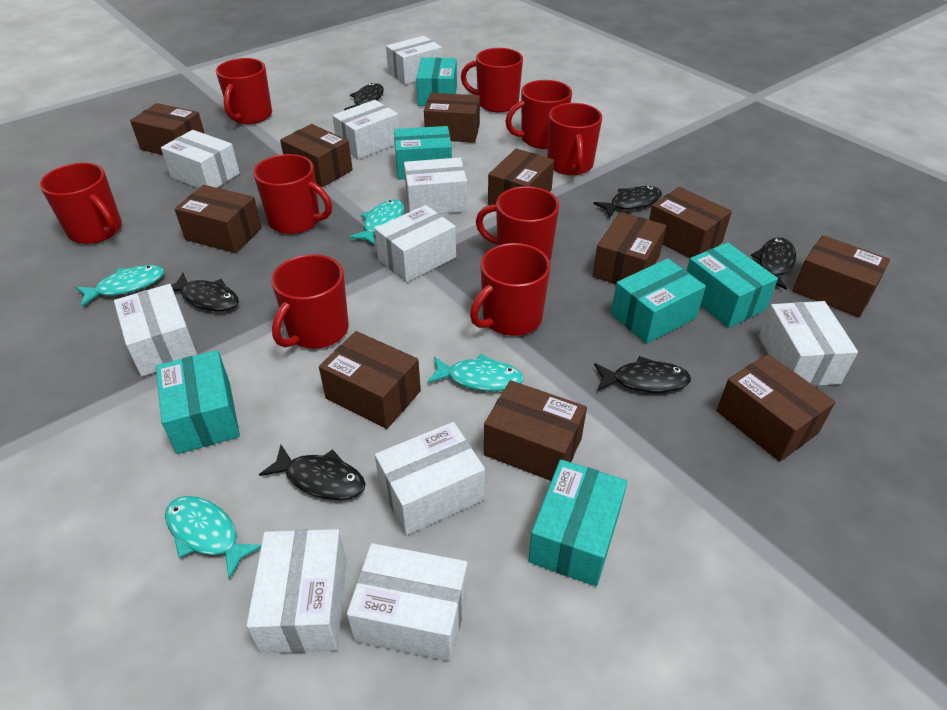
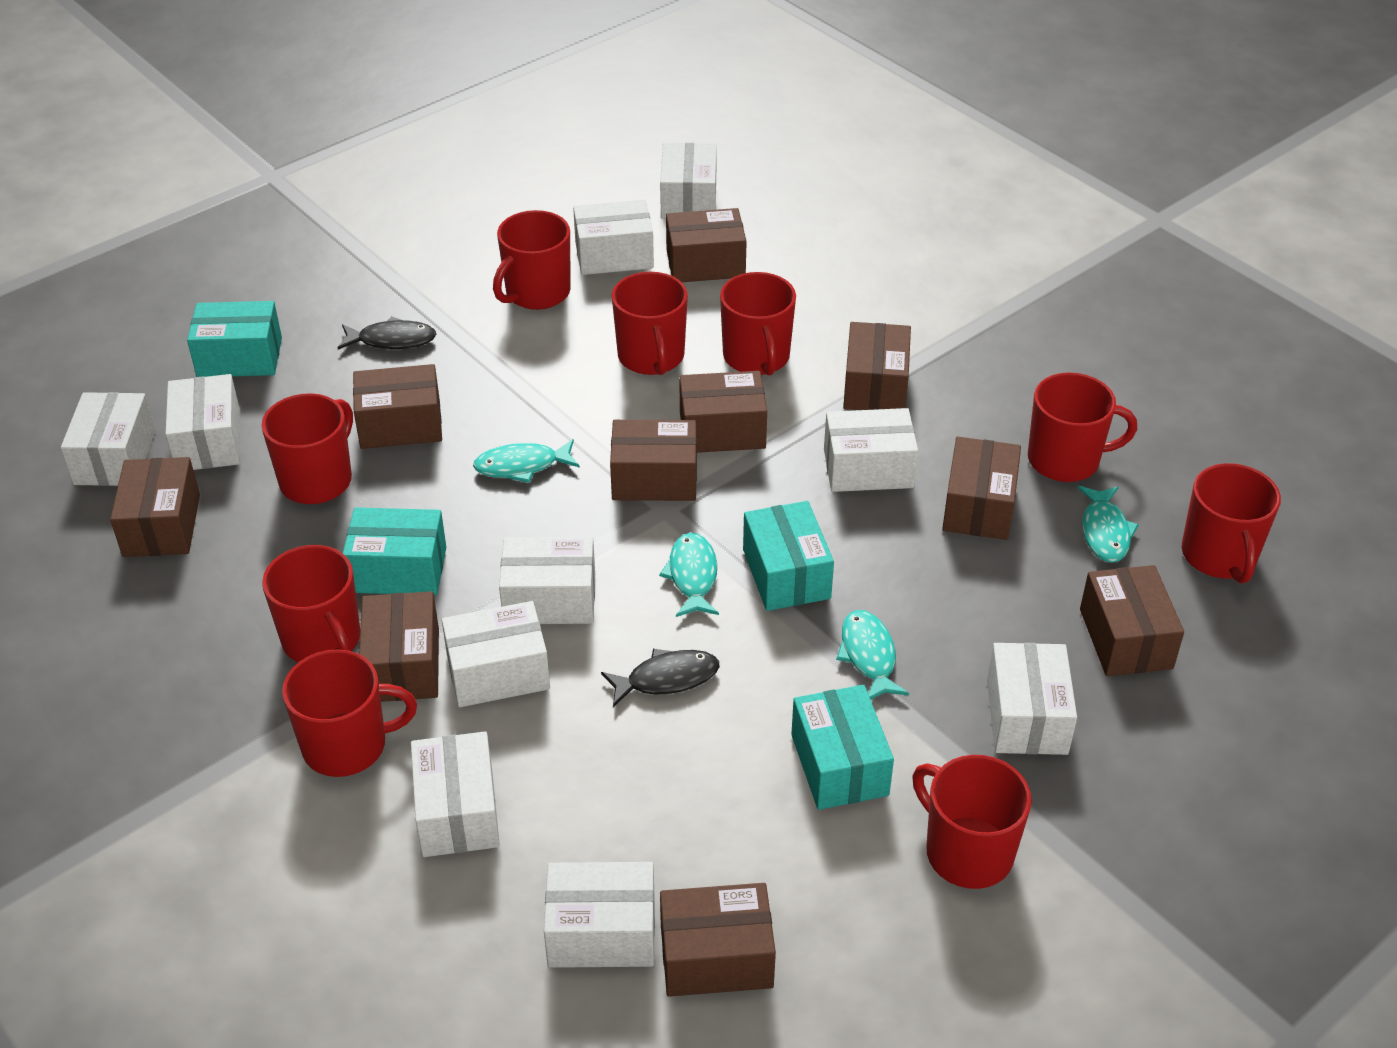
black fish: [171,273,239,311] [259,445,366,500] [344,83,384,110] [593,186,662,218] [594,356,691,393] [751,237,796,290] = 6 -> [338,316,436,349] [601,649,719,707] = 2
brown box: [130,103,205,155] [175,185,262,253] [280,124,353,187] [319,331,421,429] [424,93,480,143] [484,380,587,481] [488,149,554,205] [593,212,666,284] [649,187,732,258] [717,354,835,462] [793,235,890,317] = 11 -> [110,457,200,557] [353,364,442,449] [359,591,439,702] [610,420,697,501] [660,883,776,997] [666,208,747,282] [679,371,767,453] [843,322,911,410] [942,437,1021,540] [1080,565,1184,676] = 10
turquoise box: [156,350,240,454] [394,126,452,180] [416,58,457,106] [528,459,627,586] [611,258,706,344] [687,242,778,328] = 6 -> [187,301,282,377] [343,507,446,595] [743,501,834,611] [791,685,894,810] = 4

